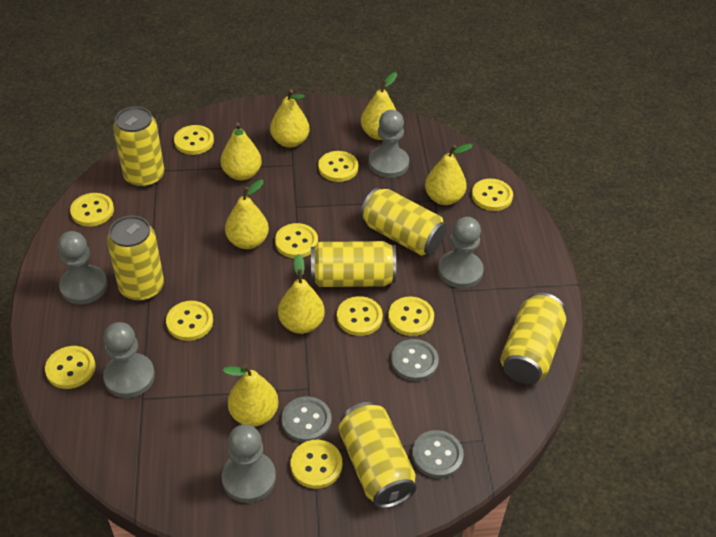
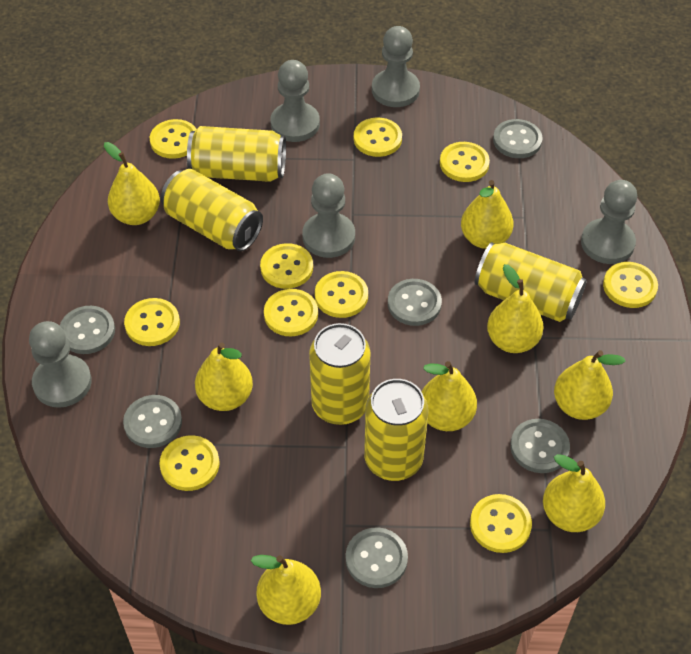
grey button: [281,396,332,443] [391,339,439,381] [412,430,464,478] = 3 -> [60,306,115,354] [123,395,182,448] [346,527,408,588] [388,279,442,326] [493,119,543,158] [510,419,570,473] = 6
yellow can: [107,216,164,301] [113,106,164,188] [311,241,396,287] [338,402,417,508] [360,188,447,256] [500,293,566,384] = 6 -> [161,169,263,251] [187,126,286,182] [309,323,370,425] [364,379,429,481] [475,242,587,322] = 5
yellow pear: [221,122,262,181] [223,364,279,427] [225,180,269,249] [270,89,310,148] [278,254,325,334] [361,72,397,140] [425,144,473,205] = 7 -> [104,142,160,225] [195,342,253,411] [250,555,321,625] [421,361,477,431] [461,180,513,249] [487,264,544,353] [543,454,605,532] [554,350,626,420] = 8

